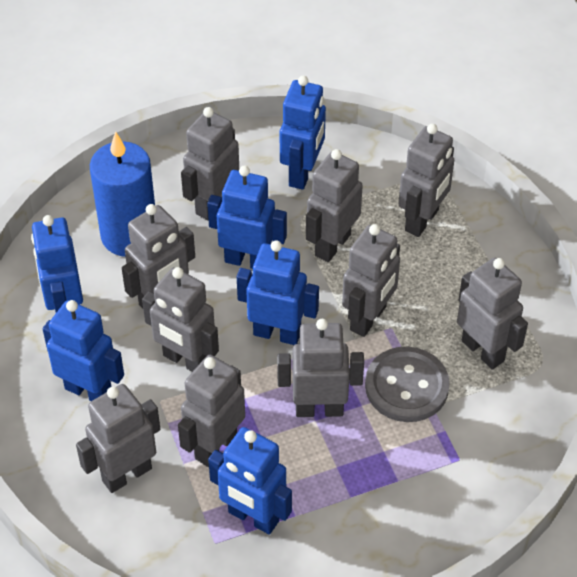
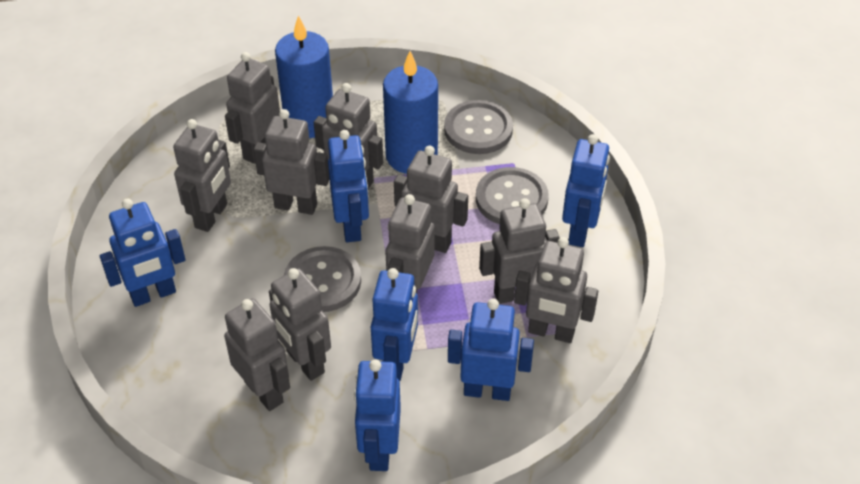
blue candle: [90,131,155,257] = 1 -> [275,16,333,138] [383,51,438,174] = 2
grey button: [365,347,450,422] = 1 -> [284,246,361,312] [444,100,513,154] [476,167,549,224] = 3

